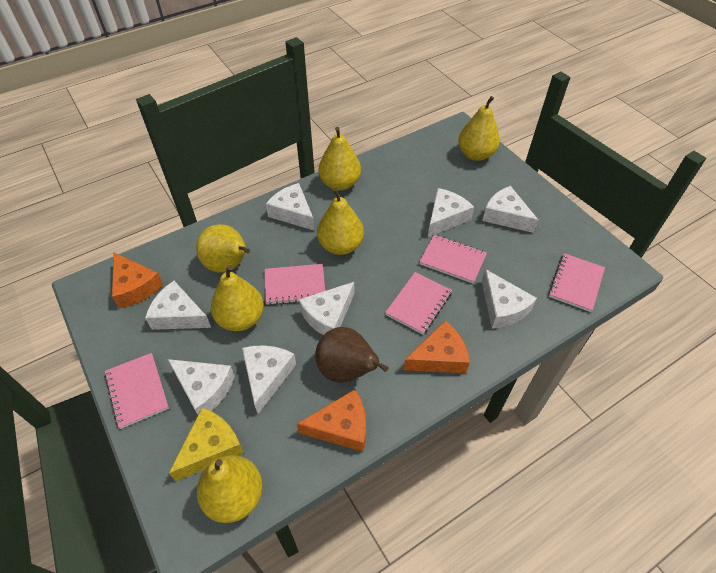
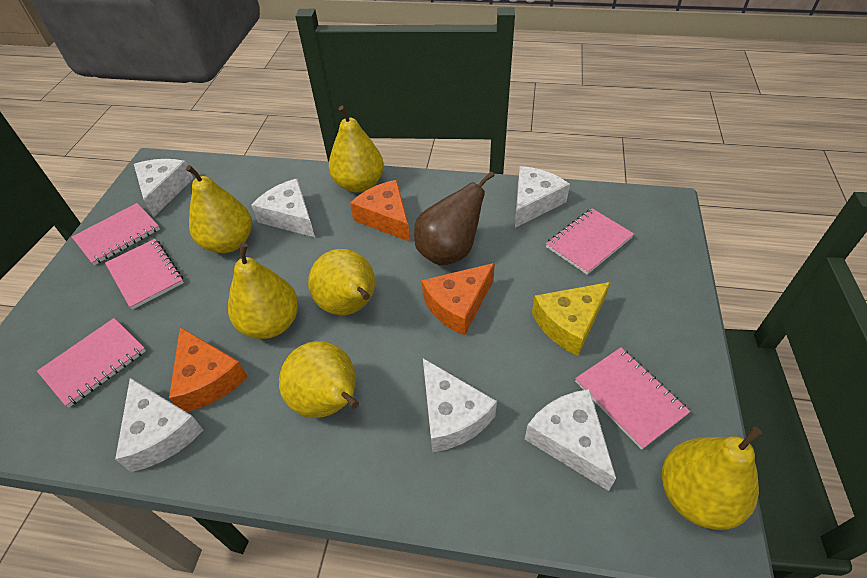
white cheese: [145,281,211,330] [168,359,235,415] [242,345,296,414] [266,183,315,231] [299,282,354,335] [428,188,474,237] [482,186,539,233] [482,269,537,329] = 8 -> [115,378,203,472] [134,159,193,217] [251,178,315,237] [423,358,497,452] [515,166,570,228] [525,389,616,491] = 6

